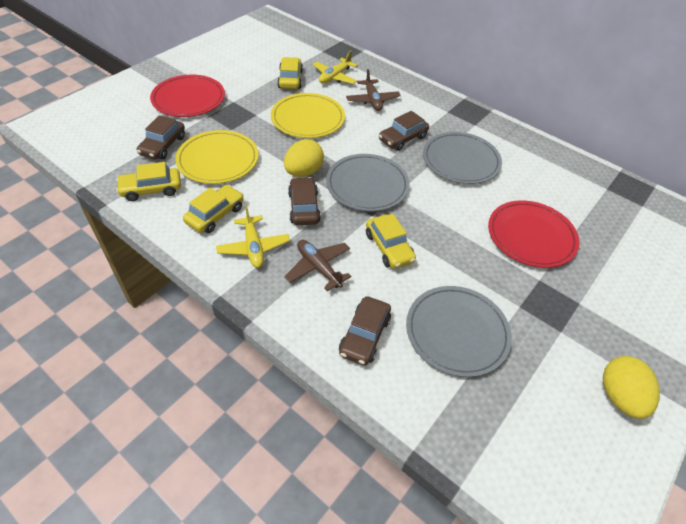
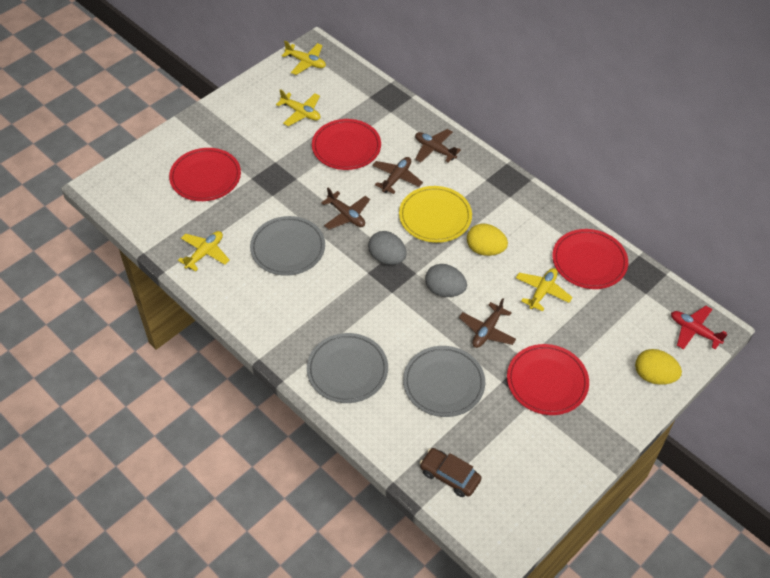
brown car: [137,115,185,159] [288,177,321,225] [339,296,391,365] [379,111,429,151] = 4 -> [420,448,481,497] = 1
brown plane: [284,240,351,291] [346,69,400,111] = 2 -> [321,188,370,229] [372,157,423,194] [415,129,461,163] [459,298,516,348] = 4
grey egg: none = 0 -> [368,231,407,265] [425,264,467,297] = 2
red plane: none = 0 -> [671,306,727,350] = 1
red plate: [150,75,225,117] [488,201,579,268] = 2 -> [169,148,241,201] [312,119,381,170] [507,344,589,415] [552,229,628,289] = 4
yellow car: [116,162,181,201] [183,185,244,233] [277,57,303,89] [366,214,416,269] = 4 -> none = 0
yellow plane: [216,205,290,268] [313,50,358,84] = 2 -> [178,231,230,271] [276,89,321,126] [282,41,326,75] [516,268,573,312] = 4
yellow plate: [175,130,259,184] [271,93,345,138] = 2 -> [399,186,472,243] = 1

